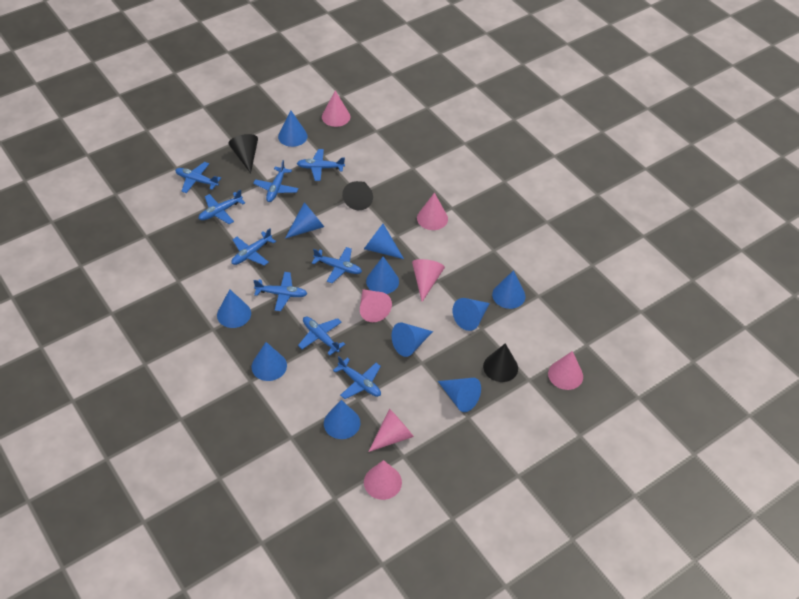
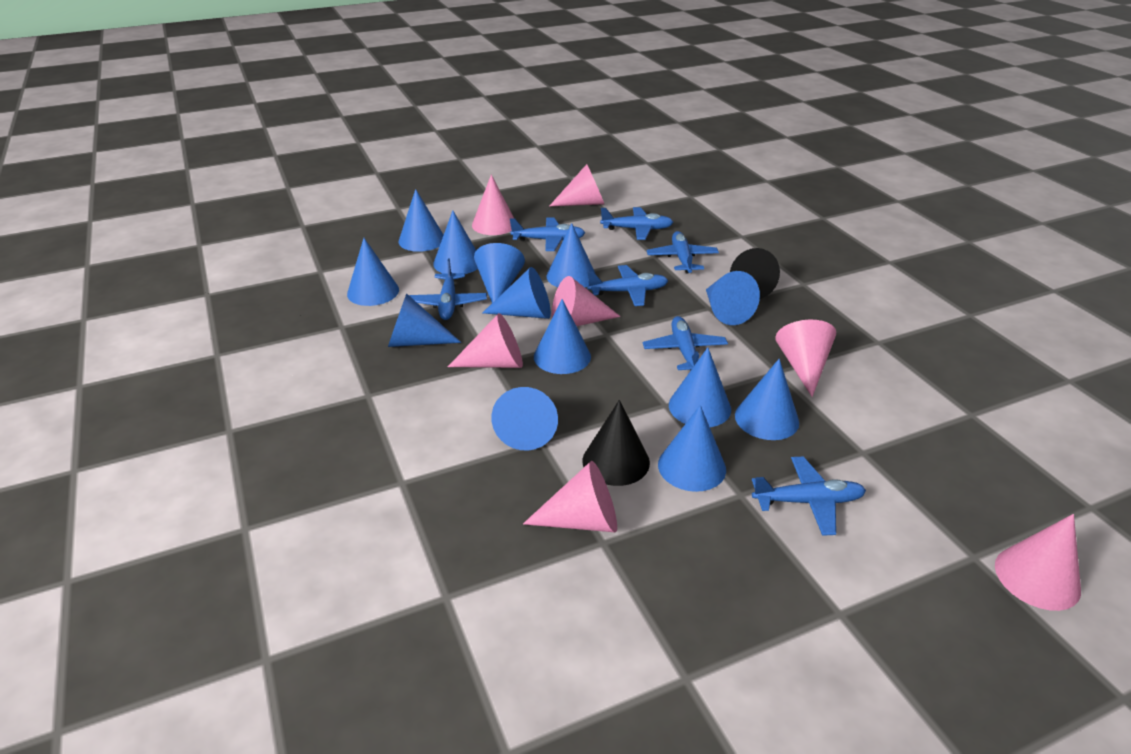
black cone: [228,134,258,174] [342,181,373,210] [483,343,518,382] = 3 -> [582,400,650,486] [730,248,780,299] = 2
blue cone: [217,289,251,328] [252,342,287,381] [278,110,308,147] [285,202,324,238] [324,400,360,439] [364,224,404,259] [366,256,399,294] [392,322,433,357] [438,378,481,412] [453,298,490,331] [492,270,525,309] = 11 -> [347,238,399,306] [388,293,461,347] [399,189,443,252] [433,210,478,274] [474,243,525,303] [483,267,551,319] [491,387,558,450] [534,299,591,374] [547,223,595,287] [658,405,726,492] [669,347,731,427] [706,271,760,325] [735,359,799,440] = 13
blue plane: [175,162,221,193] [198,189,245,224] [231,229,276,266] [253,160,299,202] [253,272,308,311] [297,149,345,181] [298,317,346,356] [312,247,362,283] [333,356,381,399] = 9 -> [409,258,487,320] [510,217,585,251] [587,265,668,306] [600,207,673,240] [643,316,728,371] [647,231,719,274] [752,457,866,536] = 7

